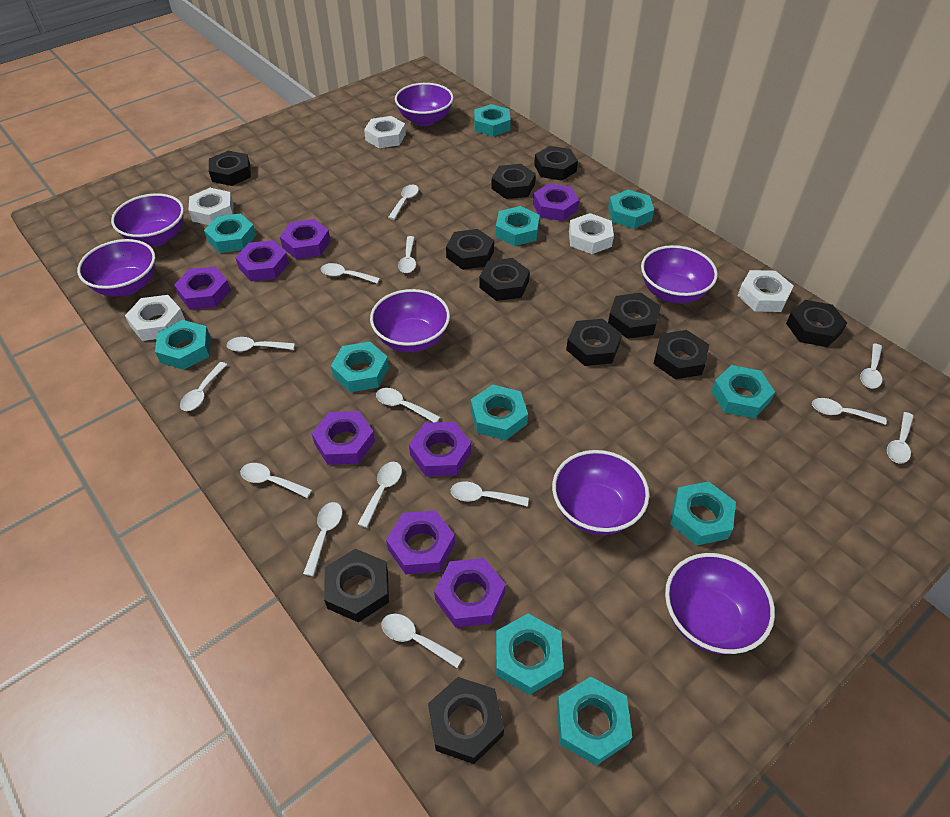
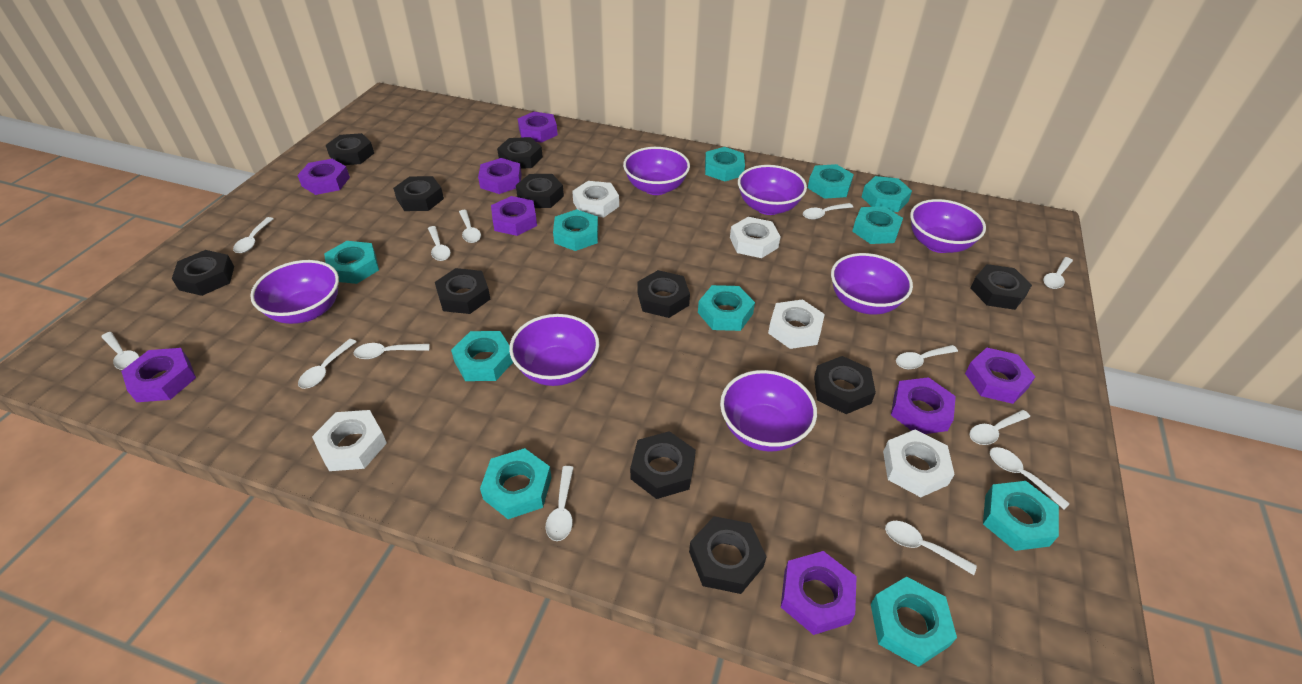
white spoon: [180,362,227,411] [227,337,295,352] [240,463,312,498] [303,502,342,576] [321,263,380,283] [358,462,402,528] [376,388,440,422] [382,614,463,668] [388,185,419,220] [398,236,416,273] [451,481,529,507] [812,398,887,425] [860,343,882,389] [887,412,914,464] = 14 -> [101,332,139,370] [233,217,274,253] [298,339,356,389] [354,343,430,359] [428,226,451,261] [459,210,481,243] [546,466,574,541] [803,203,853,219] [885,521,977,575] [896,345,958,369] [969,410,1030,445] [990,447,1070,509] [1043,257,1073,289] = 13

